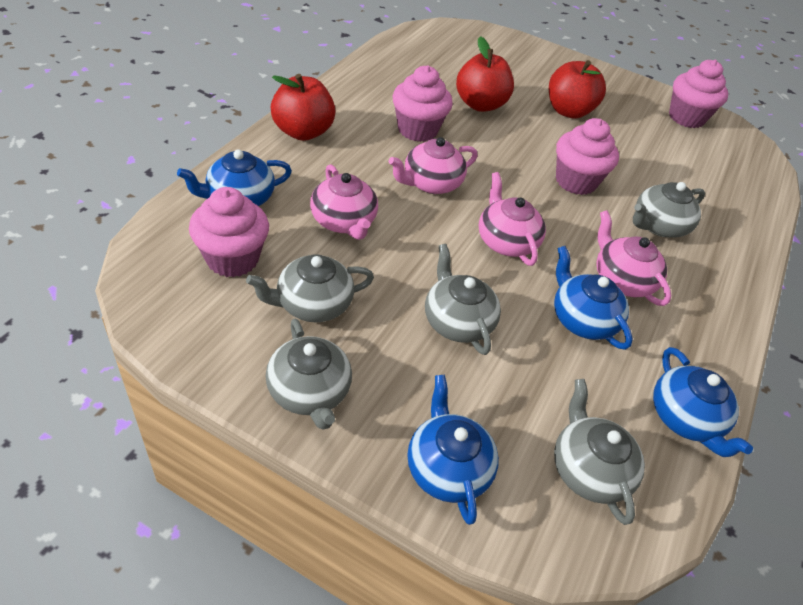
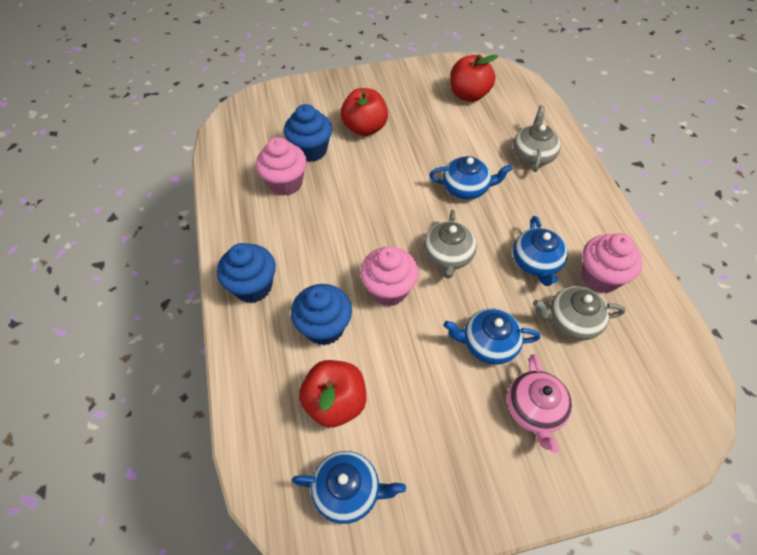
blue cupcake: none = 0 -> [217,243,276,303] [284,104,332,162] [291,284,352,345] = 3
grey teapot: [246,255,374,322] [266,319,352,430] [425,244,501,355] [554,379,645,525] [633,182,705,238] = 5 -> [424,210,477,278] [513,105,561,172] [533,286,626,340] = 3
pink cupcake: [189,187,269,277] [393,65,453,142] [556,118,619,195] [669,59,728,128] = 4 -> [256,137,307,196] [360,246,419,306] [581,233,642,293] = 3
pink teapot: [310,164,378,240] [389,137,478,194] [479,172,546,266] [596,210,672,306] = 4 -> [507,354,572,453] = 1

